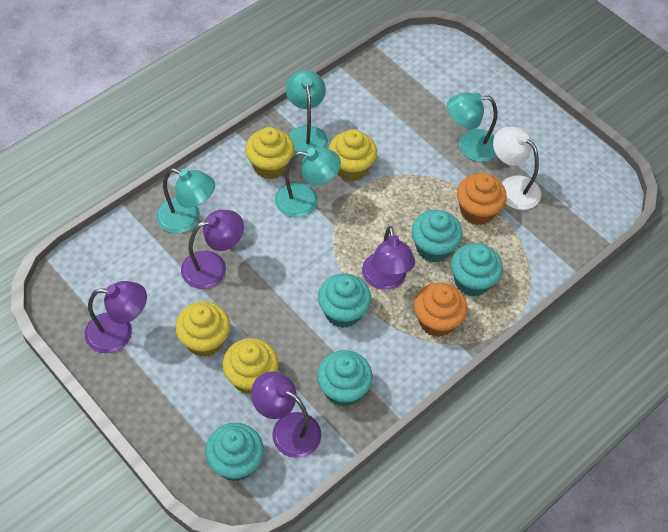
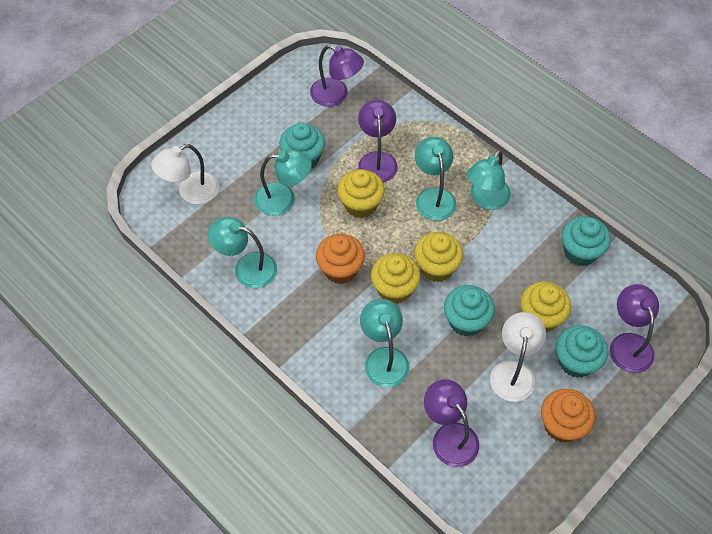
turquoise cupcake: [205,423,264,481] [317,350,373,407] [318,273,371,328] [411,210,463,263] [451,243,503,297] = 5 -> [279,122,325,168] [444,285,495,337] [556,325,608,378] [562,216,611,266] = 4
turquoise lamp: [156,168,215,234] [275,147,341,218] [286,70,328,157] [447,92,498,162] = 4 -> [208,217,277,288] [254,149,312,216] [360,299,409,388] [415,137,456,221] [467,150,511,210] = 5
white lamp: [493,127,541,210] = 1 -> [151,144,219,204] [490,312,546,402] = 2

